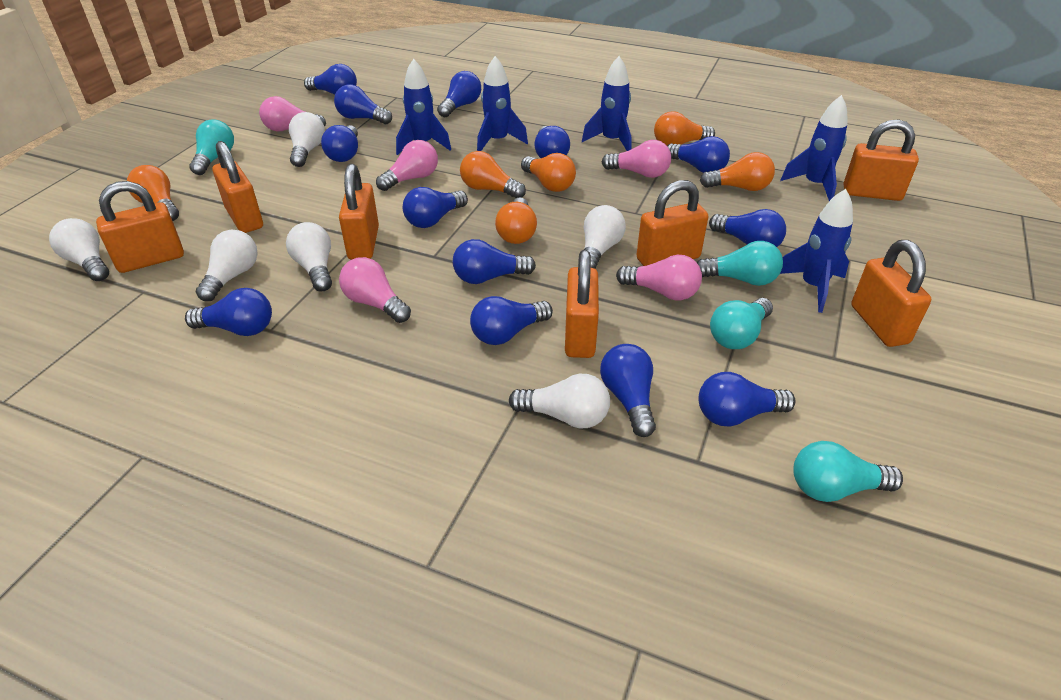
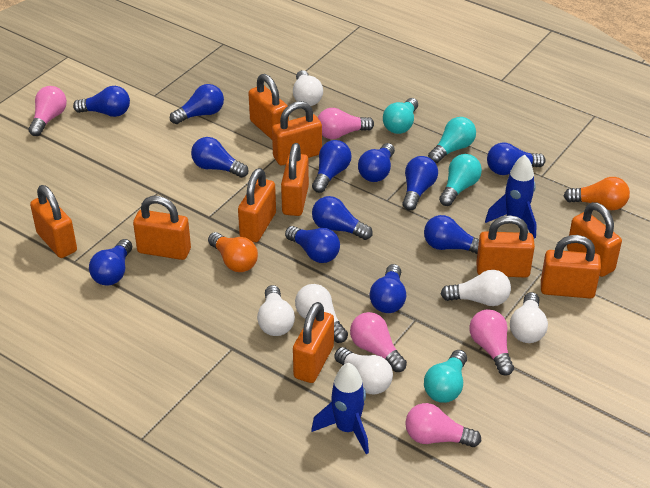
blue light bulb: [185,288,272,336] [304,64,357,95] [321,125,358,162] [334,84,392,124] [403,187,468,228] [437,71,481,117] [453,239,536,284] [470,296,553,345] [534,126,570,158] [600,344,656,437] [667,136,730,173] [698,372,796,427] [709,209,786,247] = 13 -> [73,86,130,117] [89,239,132,286] [170,84,224,124] [191,137,249,178] [285,226,340,263] [312,140,352,193] [312,196,373,240] [358,143,395,182] [369,264,406,313] [402,156,438,210] [424,215,479,254] [487,143,546,175] = 12
blue rocket: [396,59,451,155] [477,56,528,151] [582,56,632,151] [780,95,848,201] [780,189,853,313] = 5 -> [311,362,369,454] [485,155,537,239] = 2
orange light bulb: [127,165,179,221] [460,151,526,199] [495,198,537,244] [521,153,576,192] [654,111,715,146] [700,152,775,191] = 6 -> [208,232,258,272] [564,177,630,210] = 2
orange padlock: [96,181,184,273] [213,141,263,233] [339,164,379,260] [565,250,599,358] [636,180,709,266] [844,119,919,201] [851,240,931,347] = 7 -> [30,185,77,258] [133,196,191,260] [238,168,276,242] [248,74,289,140] [272,101,322,165] [281,143,309,216] [293,302,334,383] [476,215,535,278] [541,235,601,298] [567,202,622,277] = 10

